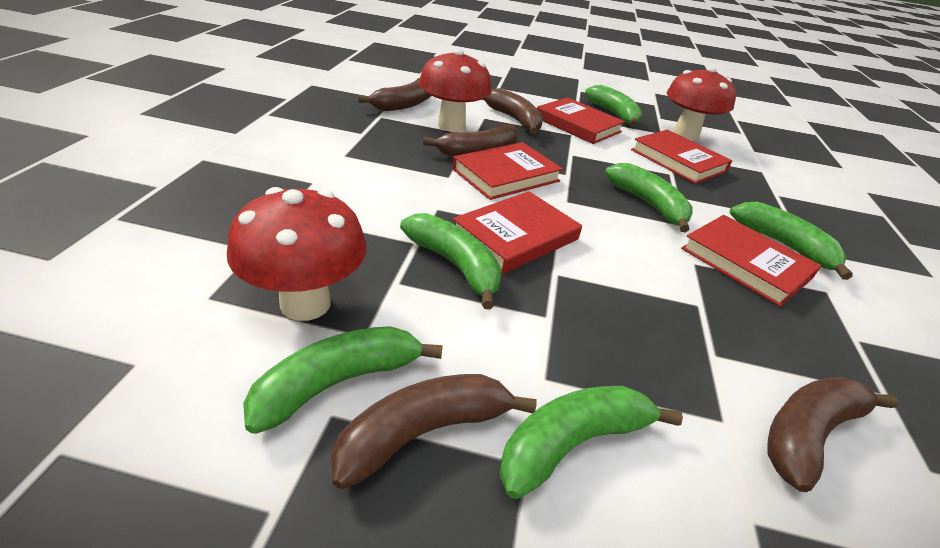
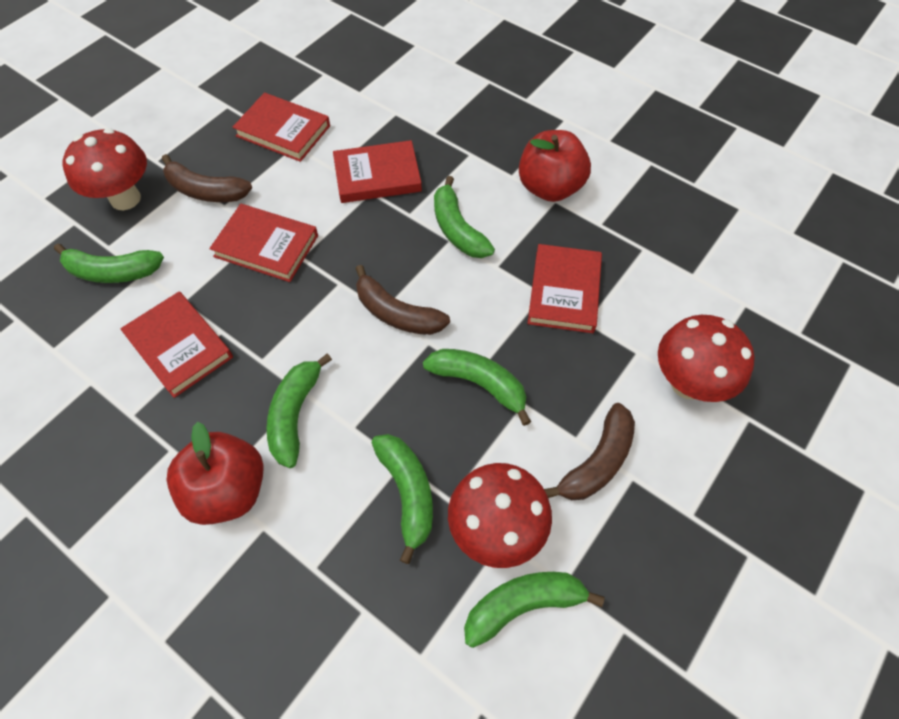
brown banana: [331,374,537,489] [358,78,431,111] [423,124,518,158] [483,88,543,134] [767,377,899,492] = 5 -> [162,154,252,202] [356,265,450,335] [544,403,635,500] = 3
red apple: none = 0 -> [167,422,264,525] [519,130,591,202] = 2

